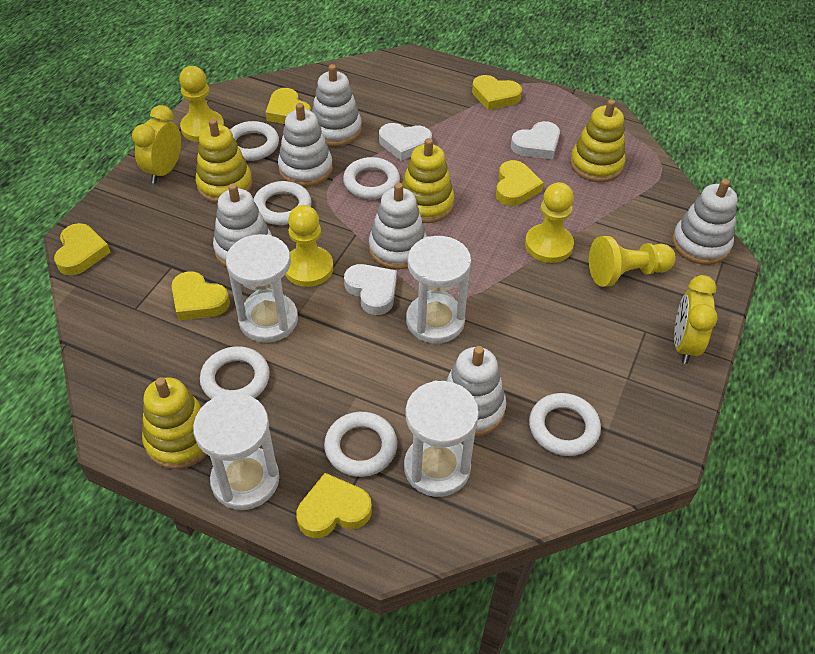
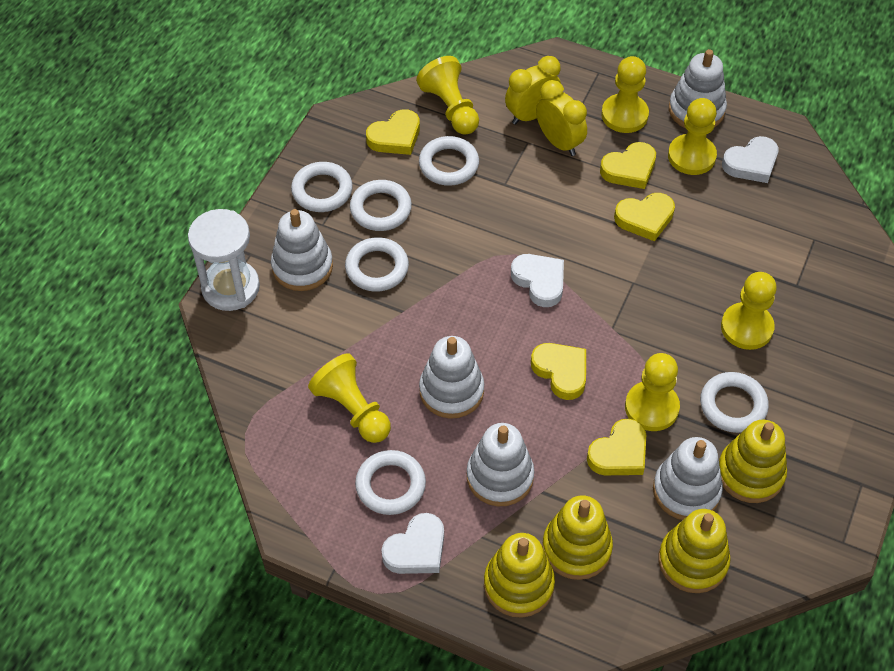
white hourglass: [193,393,279,510] [226,234,298,343] [404,381,479,497] [406,236,471,343] = 4 -> [188,209,260,311] = 1
white stacking toy: [213,183,272,267] [278,103,333,187] [312,64,362,146] [369,183,427,269] [446,346,506,436] [672,179,738,265] = 6 -> [271,209,333,291] [419,336,484,419] [467,423,534,506] [653,437,723,520] [669,49,727,128] = 5
yellow heart: [54,223,111,275] [171,271,230,320] [266,88,311,124] [297,473,372,538] [472,75,522,110] [496,160,544,206] = 6 -> [366,109,420,155] [531,343,586,400] [587,418,646,475] [600,142,656,189] [614,193,675,241] = 5
yellow pawn: [179,66,224,142] [285,205,333,287] [525,182,574,263] [589,236,676,287] = 4 -> [308,353,391,443] [416,56,479,135] [601,56,649,133] [625,353,680,431] [668,98,717,175] [721,272,777,350] = 6

